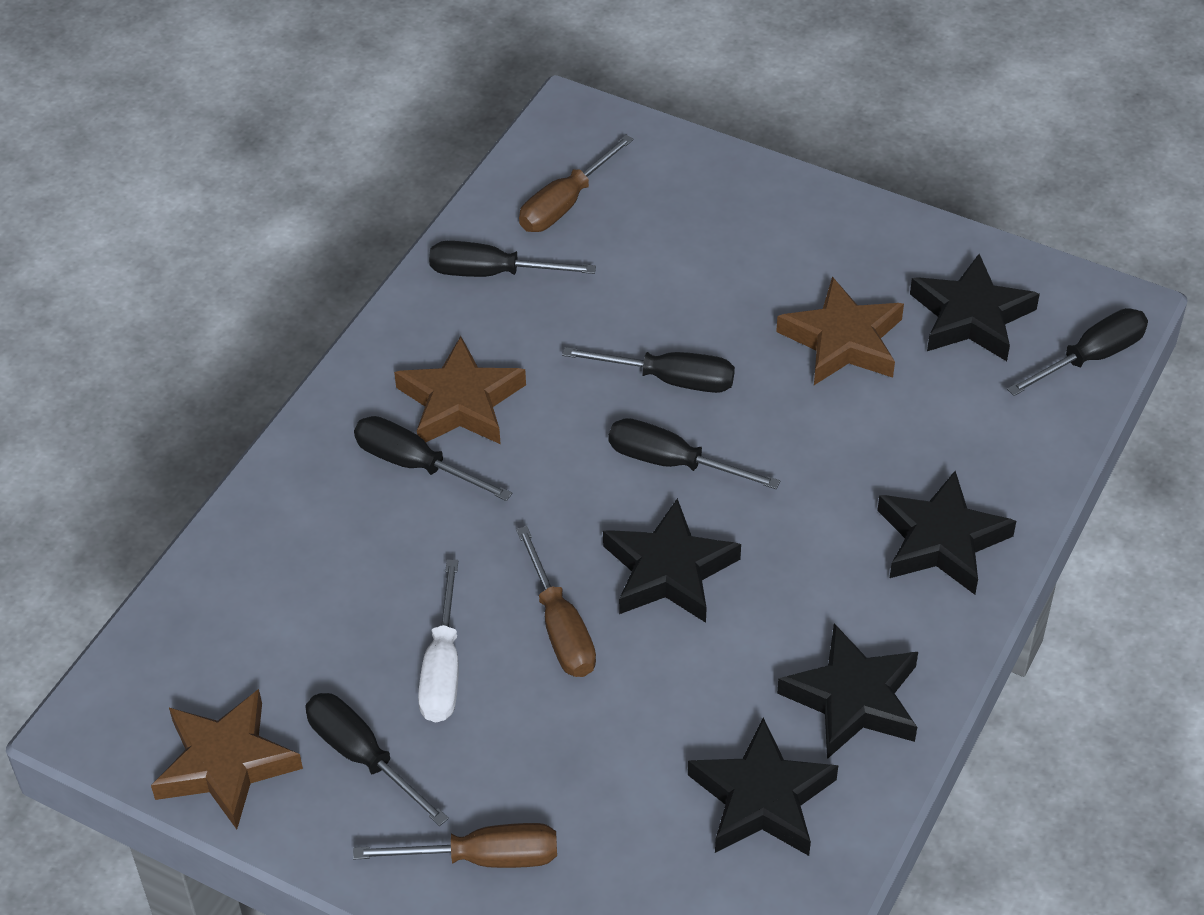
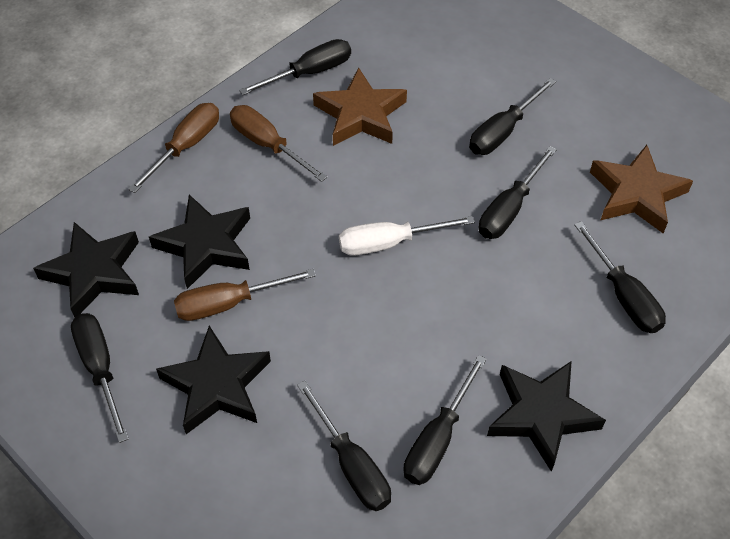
black screwdriver: [306,693,449,826] [354,416,512,501] [429,241,596,277] [562,347,735,393] [608,418,780,489] [1007,308,1148,396] = 6 -> [71,313,128,443] [239,39,351,95] [297,380,391,511] [403,355,487,485] [469,78,556,155] [479,146,557,239] [574,221,666,333] = 7
black star: [603,498,741,623] [688,718,838,856] [777,623,918,759] [877,471,1016,595] [910,254,1040,361] = 5 -> [33,222,139,318] [149,195,250,289] [156,326,271,434] [487,361,606,472] = 4
brown star: [151,689,303,829] [394,336,526,444] [776,276,904,385] = 3 -> [313,67,407,146] [590,145,693,233] = 2

